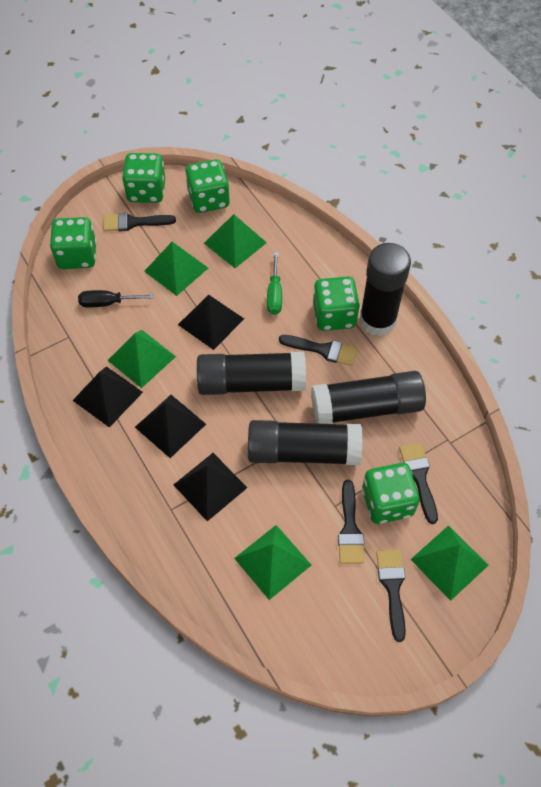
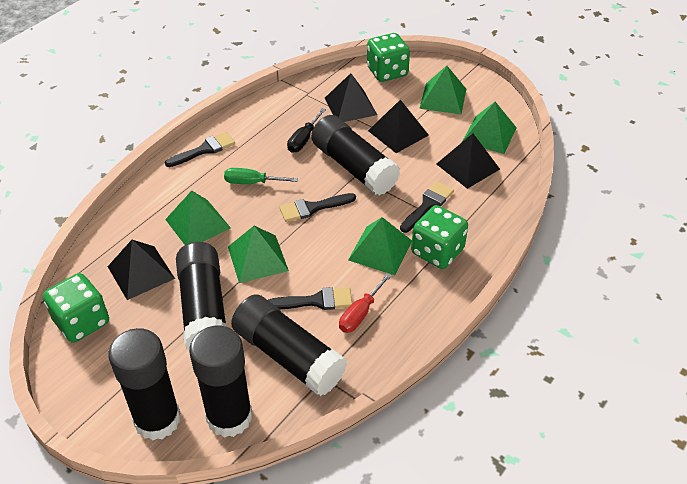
black brush: [103,212,176,232] [279,335,358,366] [338,480,365,564] [376,550,406,642] [399,443,438,524] = 5 -> [165,132,235,167] [268,287,352,310] [279,193,356,222] [400,181,454,233] = 4
black glue stick: [197,351,306,395] [248,420,362,465] [311,371,426,424] [359,243,411,336] = 4 -> [108,328,181,440] [176,242,227,350] [189,326,252,438] [231,294,347,396] [311,115,400,195] = 5
green dice: [50,217,97,269] [122,153,165,203] [185,159,230,213] [313,276,360,331] [362,463,420,524] = 5 -> [43,273,109,343] [367,33,410,82] [411,205,468,269] = 3
red screwdriver: none = 0 -> [339,273,392,333] = 1

